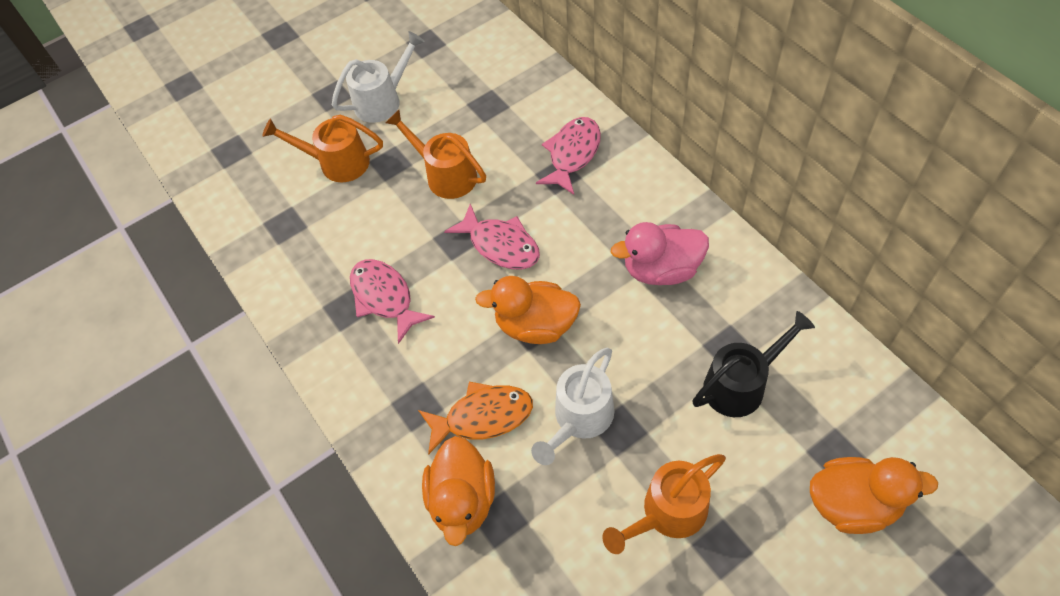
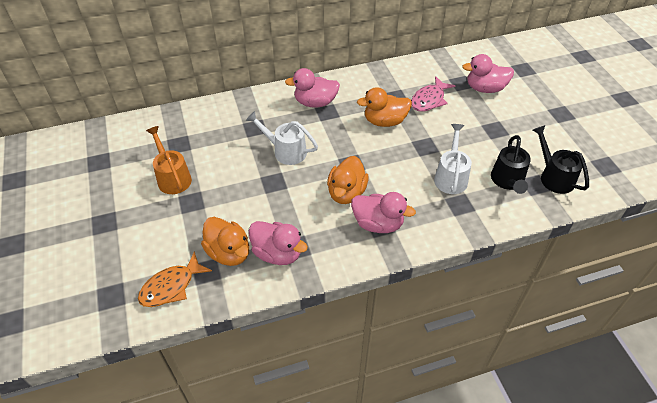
black watering can: [692,311,815,417] = 1 -> [491,135,531,194] [533,125,589,194] = 2
orange watering can: [262,114,383,183] [385,110,486,199] [602,454,726,554] = 3 -> [146,126,192,194] = 1
pink duck: [611,222,709,285] = 1 -> [249,221,308,265] [285,68,340,107] [351,192,416,233] [462,54,514,93] = 4
pink fish: [350,259,435,344] [444,204,540,270] [536,117,601,195] = 3 -> [411,76,455,112] = 1

